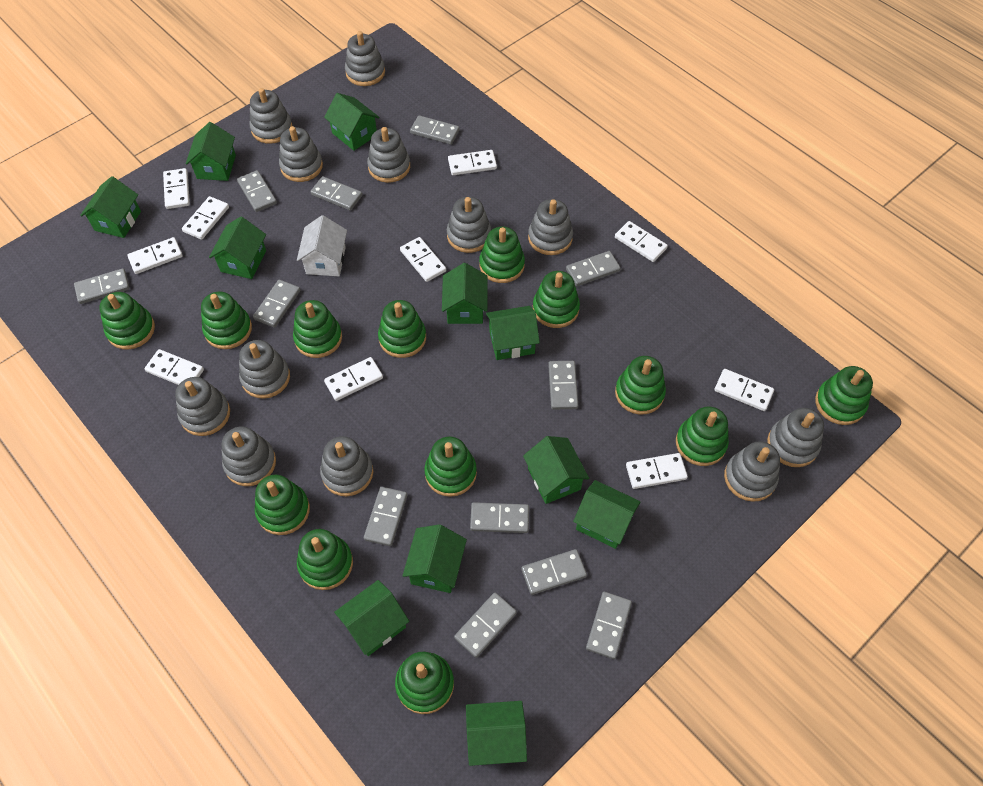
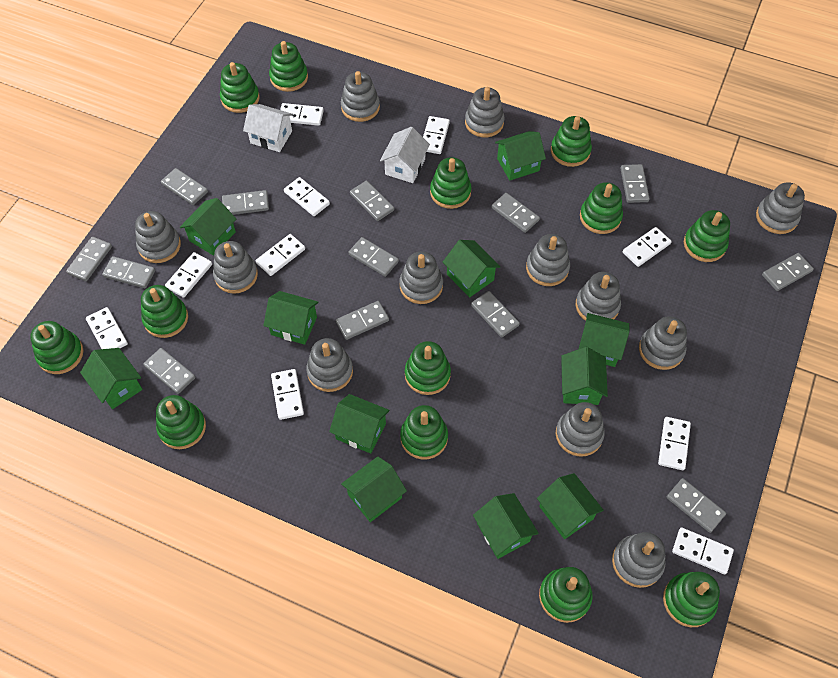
grey domino: [74,268,130,304] [237,170,277,212] [253,280,300,328] [311,176,362,210] [364,487,407,546] [410,115,459,144] [454,592,517,658] [470,502,529,533] [521,549,587,595] [548,361,578,410] [566,251,621,286] [586,592,632,659] = 12 -> [66,237,112,281] [102,256,155,288] [143,348,195,394] [161,168,208,205] [222,190,269,215] [336,301,389,340] [348,237,399,277] [350,181,394,221] [471,291,520,337] [492,193,540,233] [620,164,650,203] [667,478,726,533] [762,253,814,291] = 13
white house: [297,215,347,276] = 1 -> [243,104,293,152] [380,127,430,183] = 2

